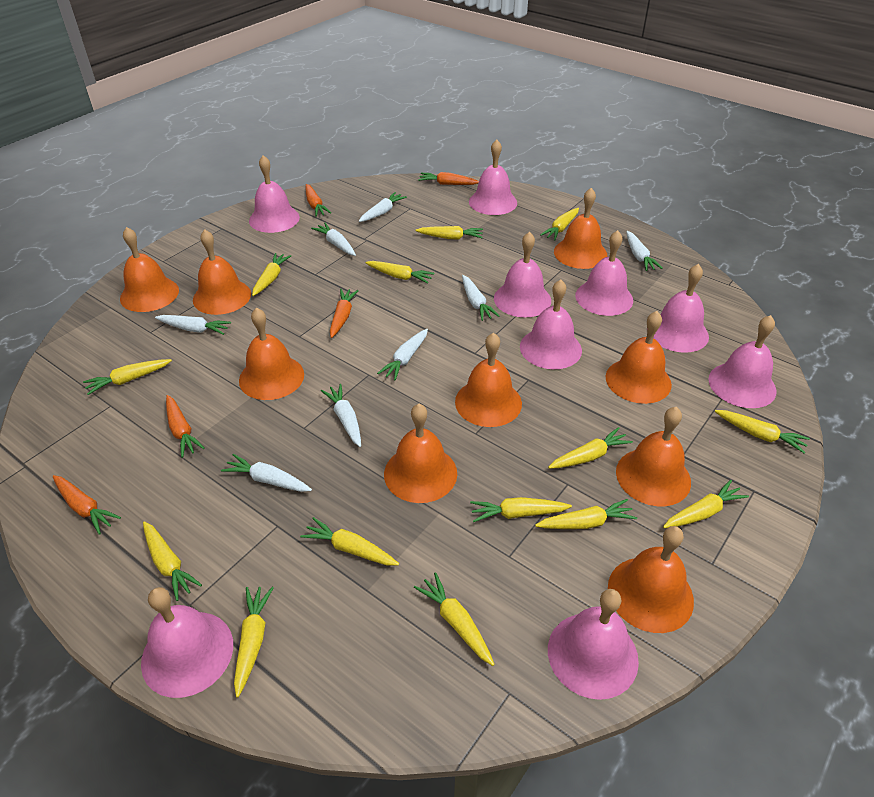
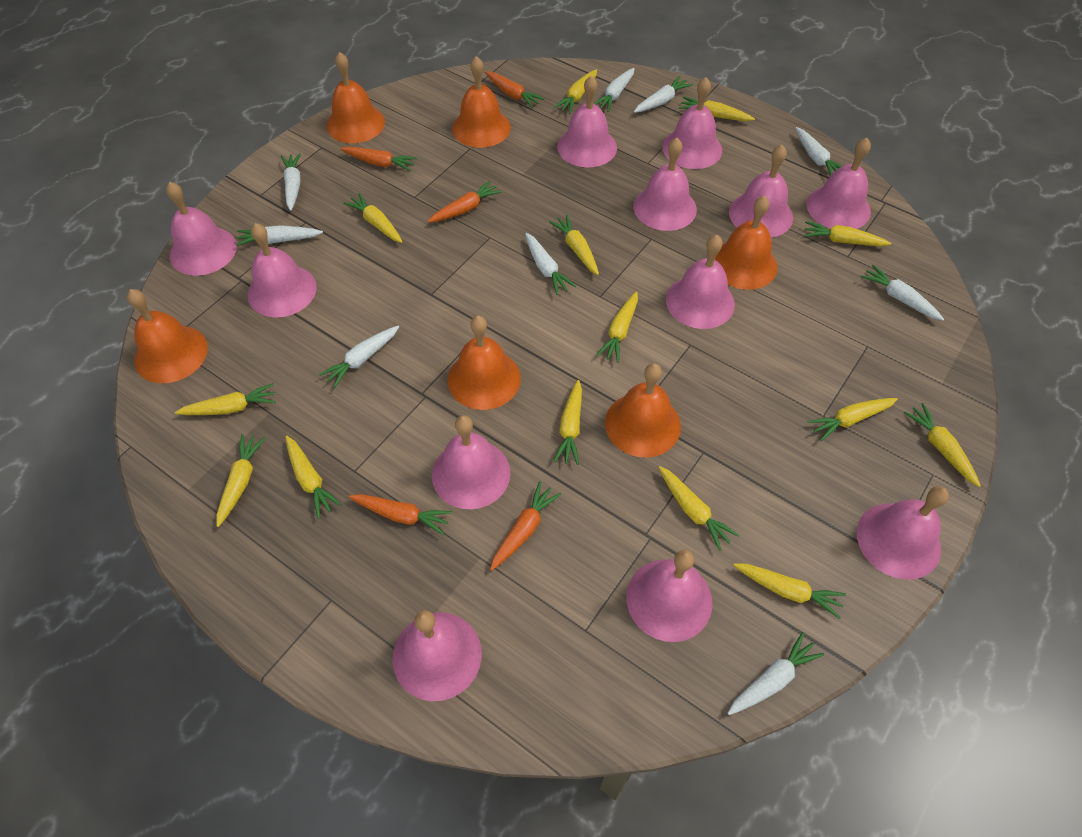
orange bell: [120,227,179,312] [193,229,251,315] [239,308,304,400] [384,404,457,503] [455,333,522,427] [554,188,607,269] [606,311,672,404] [608,526,694,633] [616,407,691,506] = 9 -> [127,289,208,383] [326,52,385,143] [448,316,521,410] [452,56,511,148] [605,363,681,458] [715,195,778,290] = 6
pink bell: [141,587,233,698] [249,155,300,233] [469,140,517,215] [494,232,551,317] [520,279,582,369] [548,589,639,700] [575,230,633,316] [653,264,709,353] [708,315,777,408] = 9 -> [166,182,237,276] [248,223,317,317] [393,610,482,701] [432,415,511,509] [557,75,617,168] [626,550,712,642] [633,138,697,231] [662,77,722,169] [666,235,735,329] [729,145,793,237] [806,138,871,229] [857,486,949,580] = 12
white carrot: [155,315,231,335] [221,454,312,492] [311,223,356,256] [321,384,361,447] [359,192,407,222] [377,329,428,380] [462,275,499,321] [626,231,663,271] = 8 -> [236,225,323,246] [281,153,301,211] [319,326,399,388] [525,233,576,295] [594,68,635,112] [634,76,693,113] [727,632,824,715] [795,127,842,176] [861,265,944,321] = 9

